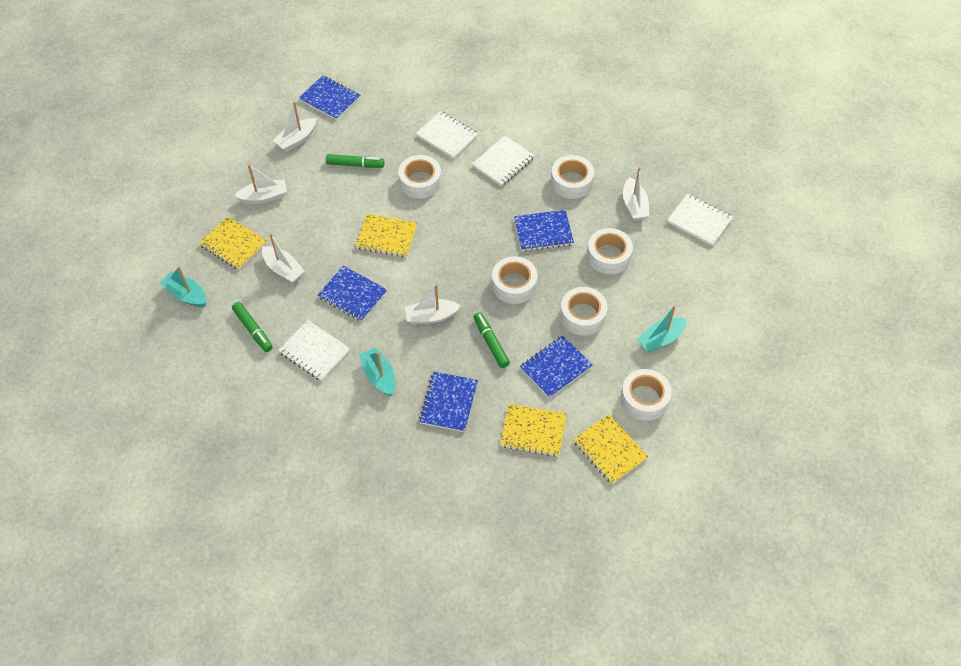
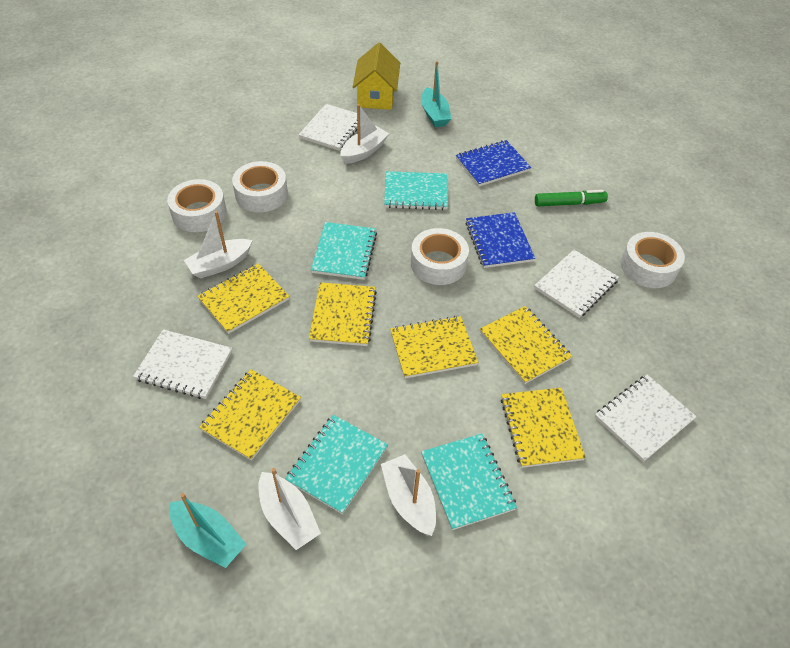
blue notebook: [299,75,360,120] [318,265,387,322] [419,372,478,432] [514,210,574,251] [520,335,593,398] = 5 -> [456,140,531,186] [465,212,535,268] = 2
green marker: [232,302,273,352] [326,154,385,168] [474,312,510,368] = 3 -> [535,190,608,206] = 1
turquoise boat: [160,266,206,307] [359,347,395,396] [637,305,687,353] = 3 -> [169,493,246,568] [421,61,451,127] = 2
turquoise notebook: none = 0 -> [285,415,388,514] [311,222,377,280] [384,171,448,210] [421,434,517,530] = 4
white boat: [234,164,287,204] [262,233,305,283] [273,101,316,152] [405,284,461,324] [623,167,649,221] = 5 -> [184,211,253,279] [258,468,321,550] [341,104,389,164] [381,454,436,536] = 4
white tape: [398,155,442,199] [492,256,537,304] [551,155,594,199] [560,287,608,335] [587,228,633,274] [620,369,672,421] = 6 -> [167,179,227,232] [232,161,288,212] [411,228,469,285] [621,232,685,288] = 4
yellow house: none = 0 -> [353,42,400,110] = 1
yellow notebook: [199,216,267,270] [356,214,418,258] [500,404,567,457] [573,414,648,484] = 4 -> [197,263,290,334] [199,369,301,461] [309,282,377,346] [390,316,478,378] [480,306,572,384] [501,388,586,468] = 6

